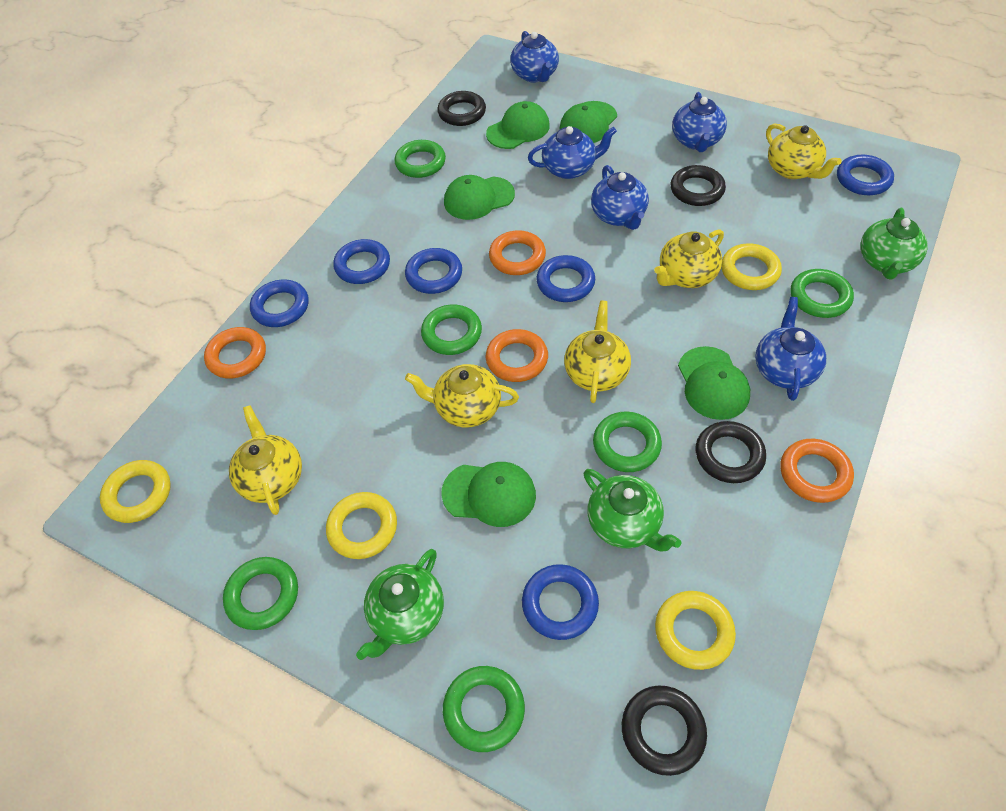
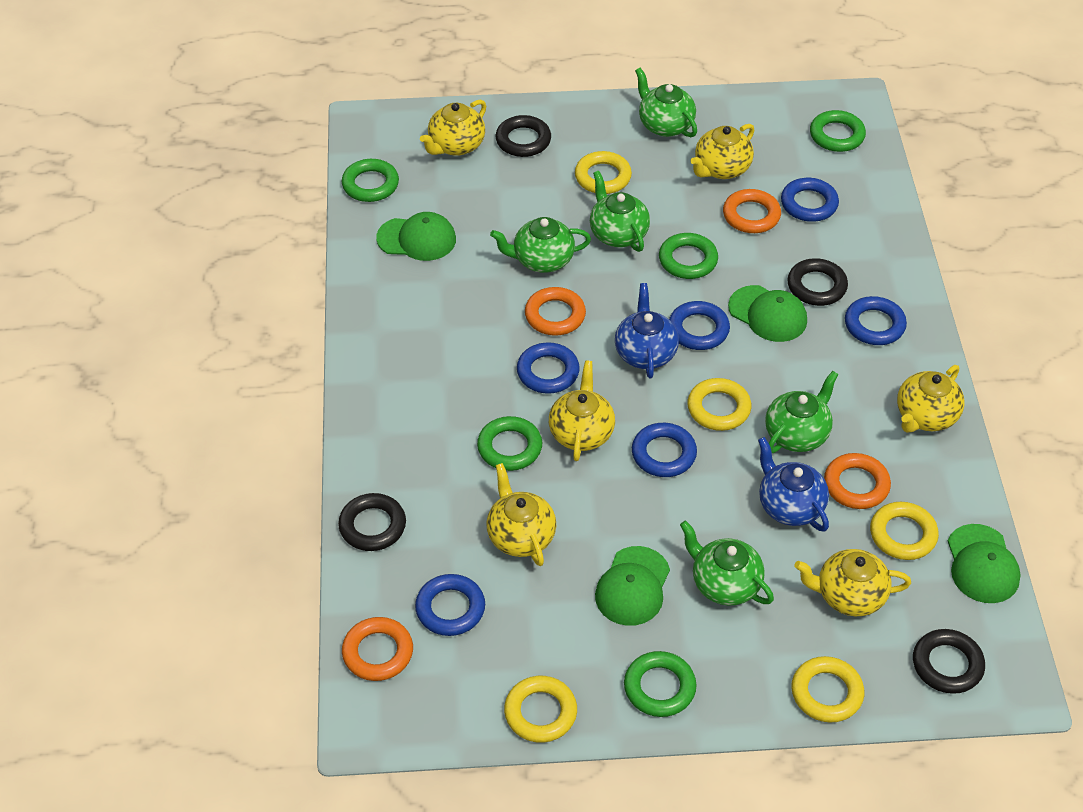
blue teapot: [510,31,559,83] [528,126,617,179] [591,165,649,230] [672,92,727,152] [755,297,826,401] = 5 -> [615,283,679,378] [758,437,829,532] = 2
green cap: [441,462,536,527] [444,175,515,220] [486,101,550,149] [559,101,617,143] [678,346,750,420] = 5 -> [376,212,456,261] [595,546,670,626] [728,285,807,342] [948,524,1021,603] = 4
green ring: [223,557,298,630] [395,140,446,178] [421,304,482,355] [443,666,525,752] [593,412,662,472] [790,269,854,318] = 6 -> [342,159,399,202] [477,416,542,471] [624,651,697,717] [659,233,718,279] [810,110,866,152] = 5
green teapot: [356,549,444,660] [584,469,681,552] [860,208,928,280] = 3 -> [490,217,591,273] [590,171,650,252] [635,68,697,137] [680,521,774,606] [765,371,838,453] = 5
yellow ring: [100,460,171,523] [326,492,397,559] [655,591,736,670] [721,243,782,290] = 4 -> [504,676,577,743] [575,151,632,194] [687,378,751,431] [791,656,864,723] [870,502,939,560] = 5
yellow teapot: [229,405,302,515] [405,364,519,427] [564,300,631,403] [654,229,724,288] [766,124,842,179] = 5 -> [420,99,486,156] [486,463,556,566] [549,360,615,461] [690,124,754,179] [794,549,911,616] [897,365,965,433] = 6

